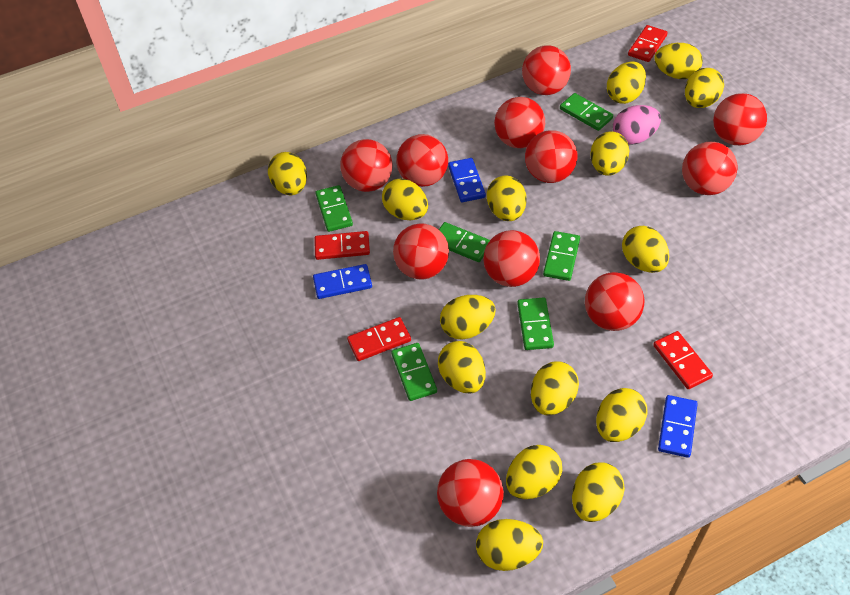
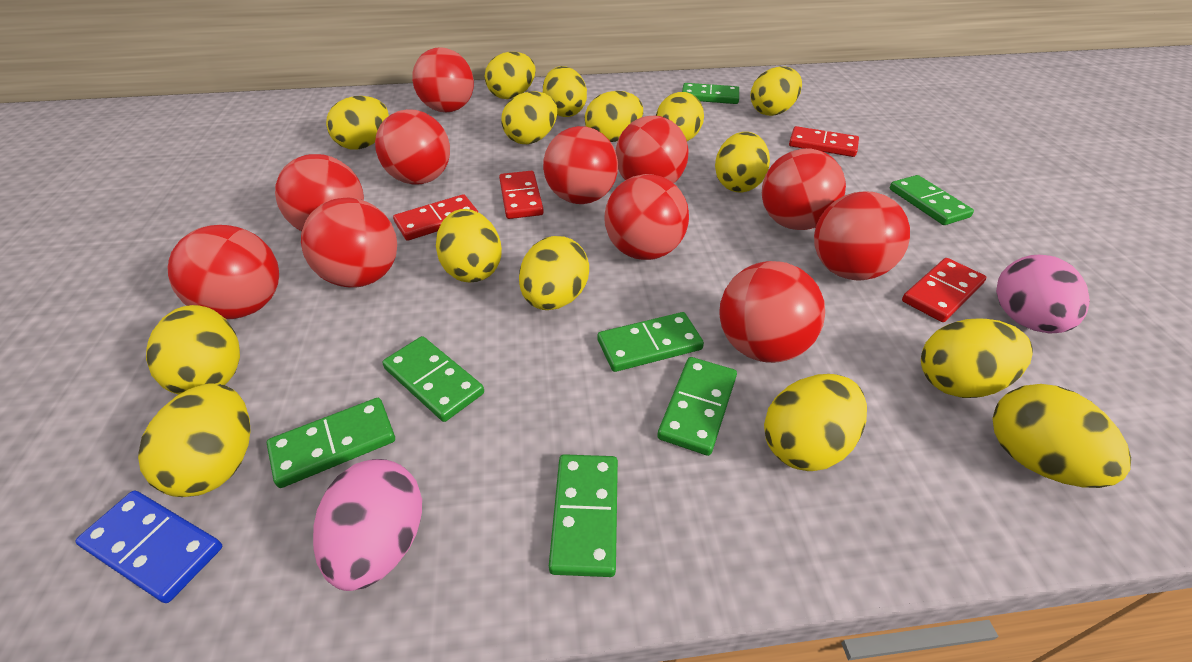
blue domino: [313,264,372,299] [448,158,486,202] [658,395,698,458] = 3 -> [75,491,222,603] = 1
green domino: [315,185,353,232] [391,343,437,401] [439,222,490,262] [517,297,554,350] [543,231,580,281] [560,93,613,131] = 6 -> [267,398,395,488] [382,336,484,422] [549,454,618,577] [598,312,704,372] [657,357,737,456] [682,83,739,104] [890,175,974,225] = 7
pink egg: [613,105,661,145] = 1 -> [313,459,422,591] [996,255,1090,333] = 2

